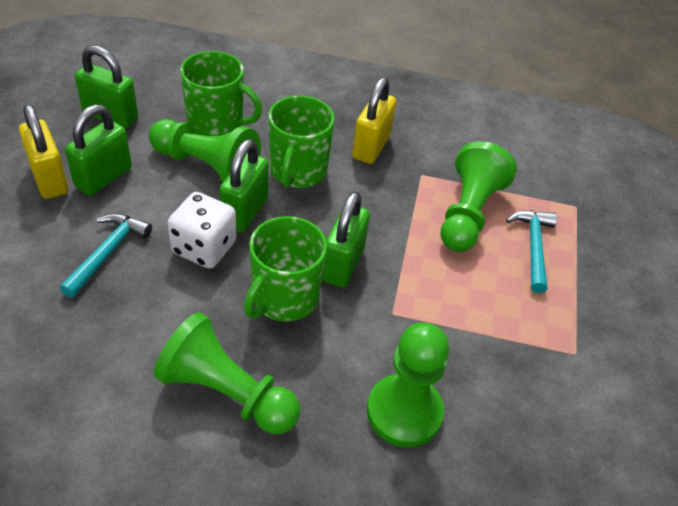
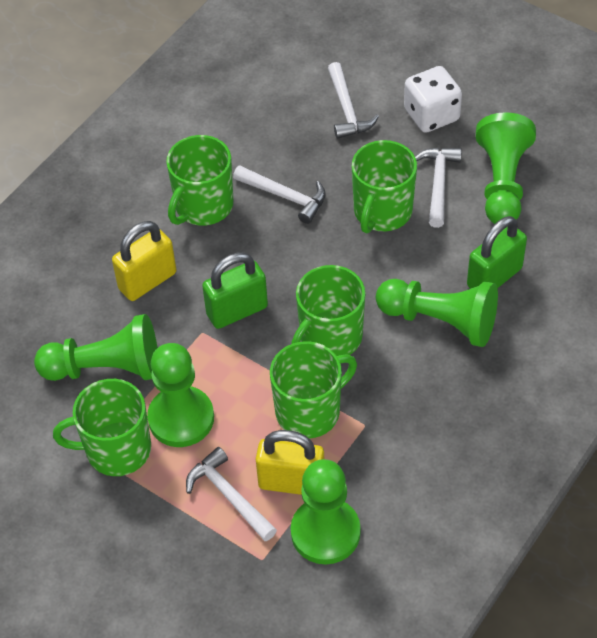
green mug: [180,51,262,136] [244,216,327,322] [269,96,335,188] = 3 -> [53,379,151,476] [166,135,233,226] [270,341,357,438] [291,265,365,356] [352,140,417,233] = 5
green padlock: [65,104,132,196] [75,45,138,129] [219,139,269,233] [322,191,370,288] = 4 -> [202,253,268,329] [467,216,527,289] = 2
green pawn: [149,119,261,183] [154,312,300,434] [367,323,449,448] [440,141,517,252] = 4 -> [34,314,157,381] [147,343,214,447] [291,459,361,564] [376,279,498,347] [476,112,536,224] = 5
turquoise hammer: [60,213,152,298] [506,210,557,293] = 2 -> none = 0
white hammer: none = 0 -> [186,447,277,541] [233,165,326,224] [328,62,379,139] [415,147,462,228] = 4

